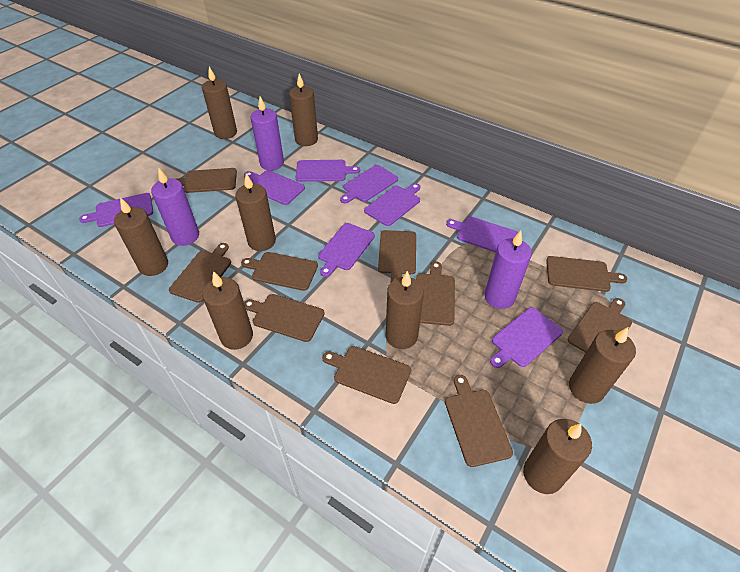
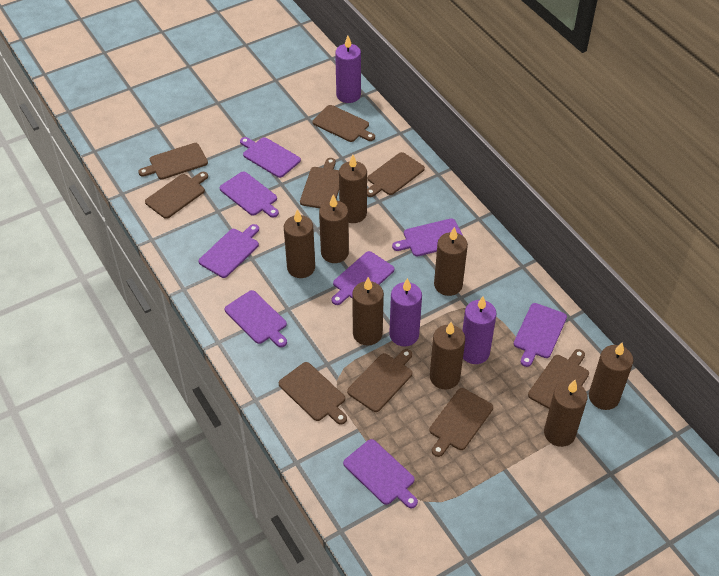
brown cutting board: [169,243,231,303] [176,168,237,193] [241,252,318,291] [244,294,325,342] [322,346,411,404] [378,230,416,282] [416,261,455,326] [445,375,513,467] [546,256,627,292] [567,298,632,353] = 10 -> [138,143,208,180] [145,172,208,219] [279,362,347,425] [300,158,339,208] [312,105,375,142] [347,349,412,412] [367,152,425,197] [430,388,493,457] [528,349,589,409] = 9

